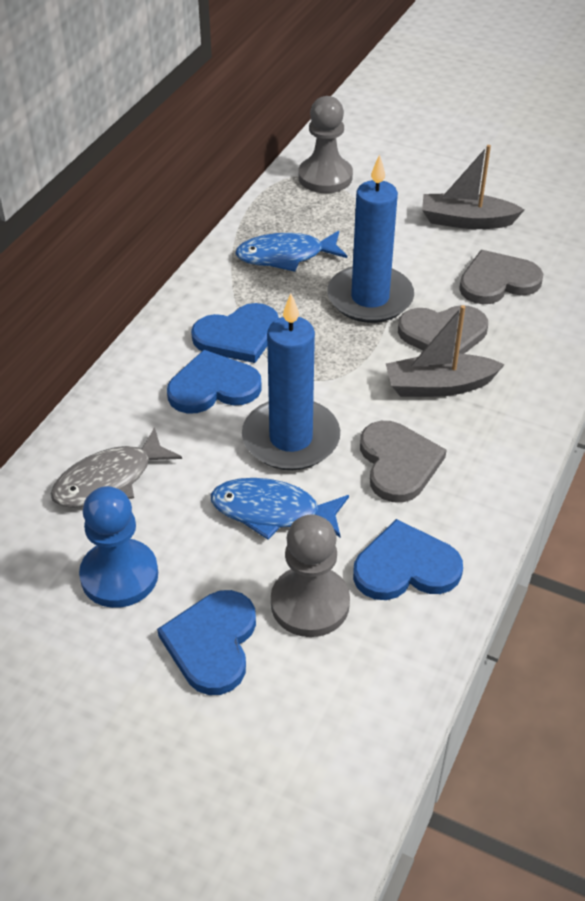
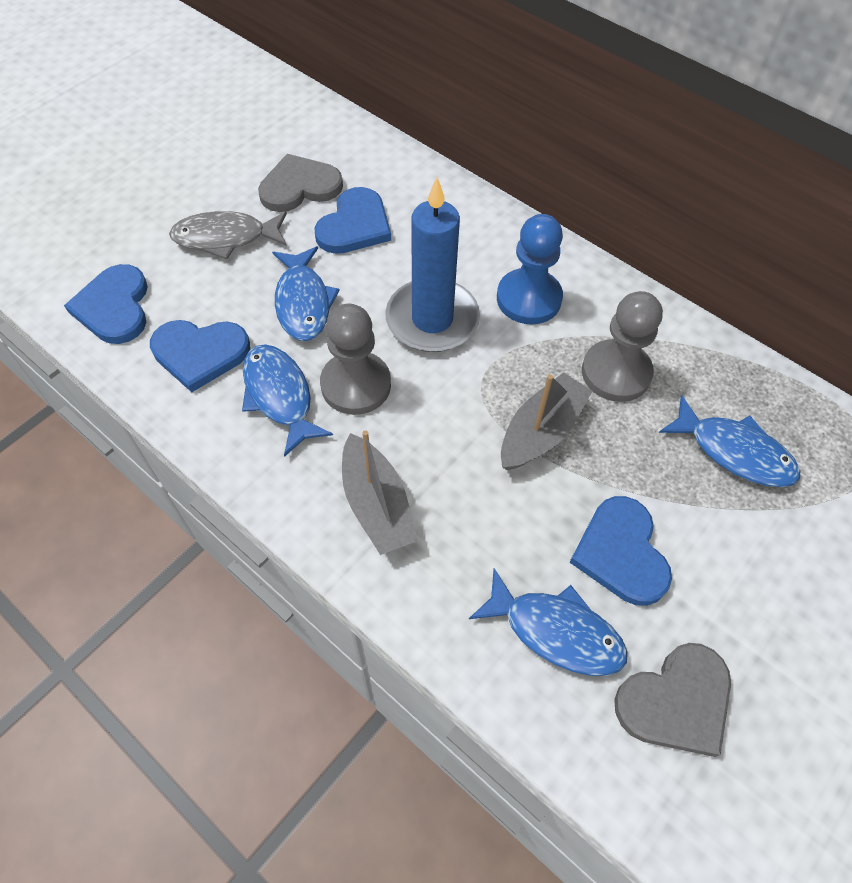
blue candle: [242,294,340,470] [327,154,414,323] = 2 -> [385,177,480,352] = 1
blue fish: [211,478,349,540] [235,230,347,272] = 2 -> [242,344,333,457] [272,246,339,341] [469,568,628,676] [659,395,800,487] = 4
grey heart: [360,421,446,502] [398,305,488,354] [459,250,543,304] = 3 -> [258,154,343,212] [614,643,731,757] = 2

